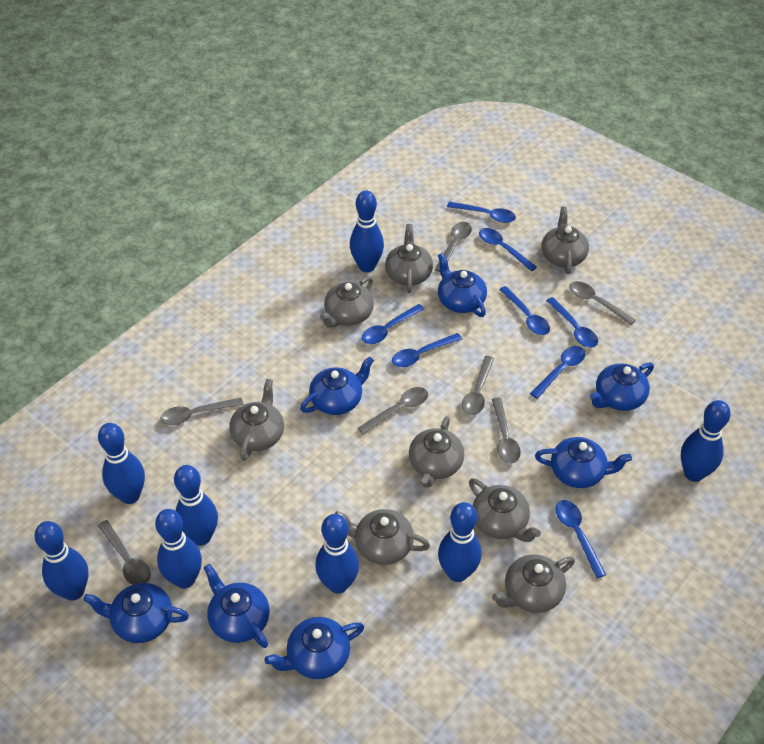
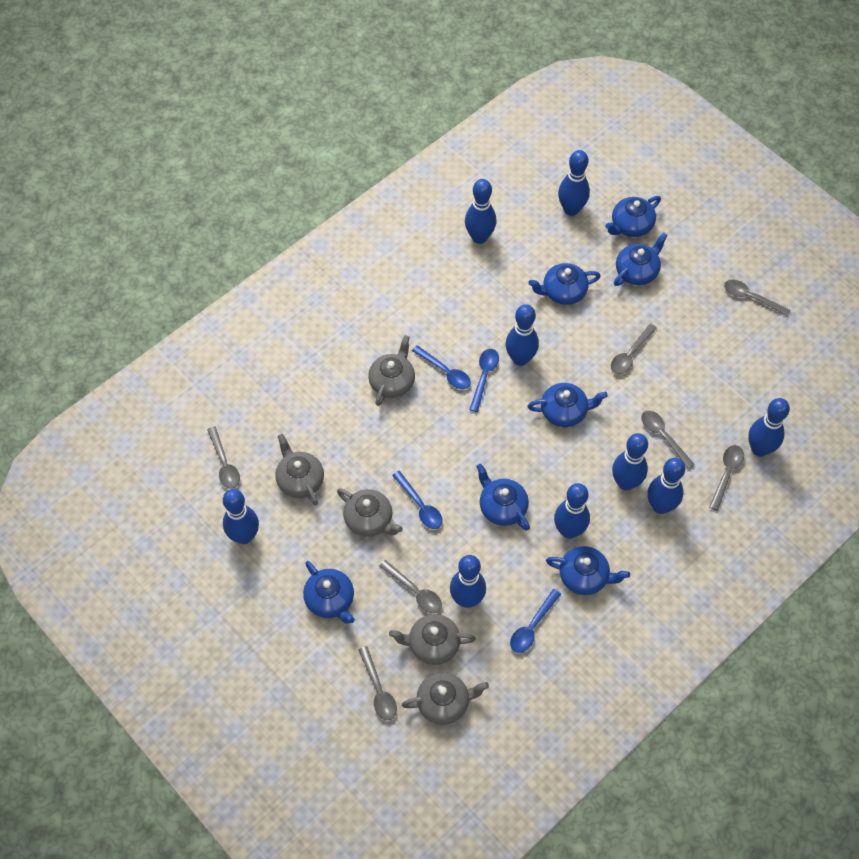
blue bowling pin: [34,521,89,601] [98,423,145,504] [155,509,202,589] [174,465,218,546] [315,514,359,594] [350,190,384,272] [438,502,482,582] [681,400,730,482] = 8 -> [223,489,259,544] [450,555,486,608] [465,179,496,244] [506,304,539,366] [554,483,590,539] [558,150,590,216] [612,433,648,491] [648,458,685,514] [748,398,790,457] = 9
blue spoon: [362,304,424,344] [392,333,462,367] [447,201,516,223] [479,228,537,271] [499,286,550,335] [530,346,585,399] [546,297,598,348] [555,500,606,578] = 8 -> [392,471,443,529] [412,345,471,389] [469,349,499,412] [510,589,561,653] = 4
grey teapot: [229,379,284,461] [320,276,374,328] [335,509,430,565] [385,224,433,293] [409,416,464,488] [469,478,541,542] [492,554,575,613] [541,207,589,274] = 8 -> [275,434,324,506] [337,488,403,537] [368,335,415,406] [389,614,476,665] [402,672,489,725] = 5

